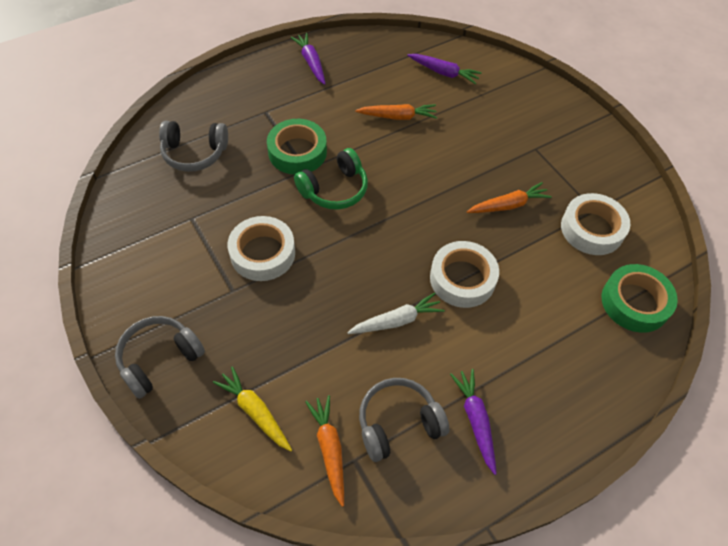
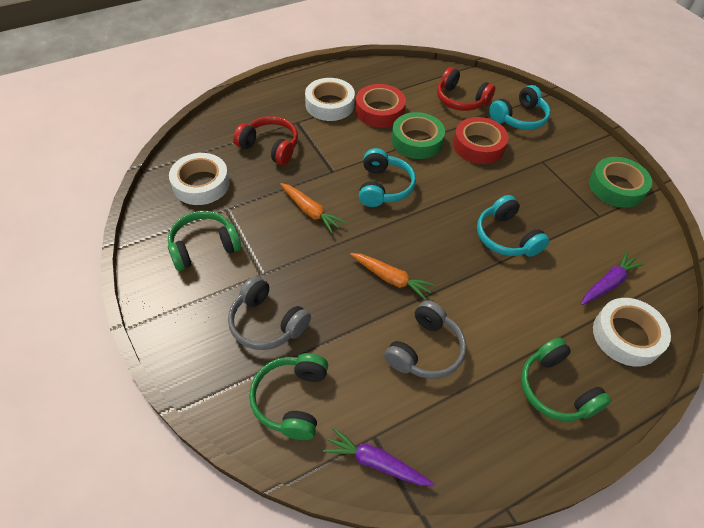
green headphones: [294,148,368,210] = 1 -> [168,211,241,271] [249,353,328,440] [521,338,612,421] = 3
grey headphones: [115,316,205,399] [159,121,228,172] [359,378,450,462] = 3 -> [228,276,311,350] [384,300,467,379] = 2
orange carrot: [305,395,344,507] [355,104,437,120] [467,182,552,213] = 3 -> [280,183,346,233] [350,253,435,300] = 2
purple carrot: [290,33,326,85] [407,54,482,85] [450,369,497,475] = 3 -> [323,428,435,486] [581,251,644,305] = 2
red headphones: none = 0 -> [233,116,298,165] [437,67,495,111] = 2
red tape: none = 0 -> [356,84,406,128] [453,117,509,164] = 2
turquoise headphones: none = 0 -> [359,148,416,207] [477,195,549,257] [489,85,551,130] = 3
white carrot: [347,293,444,334] = 1 -> none = 0
yellow carrot: [213,366,292,451] = 1 -> none = 0

